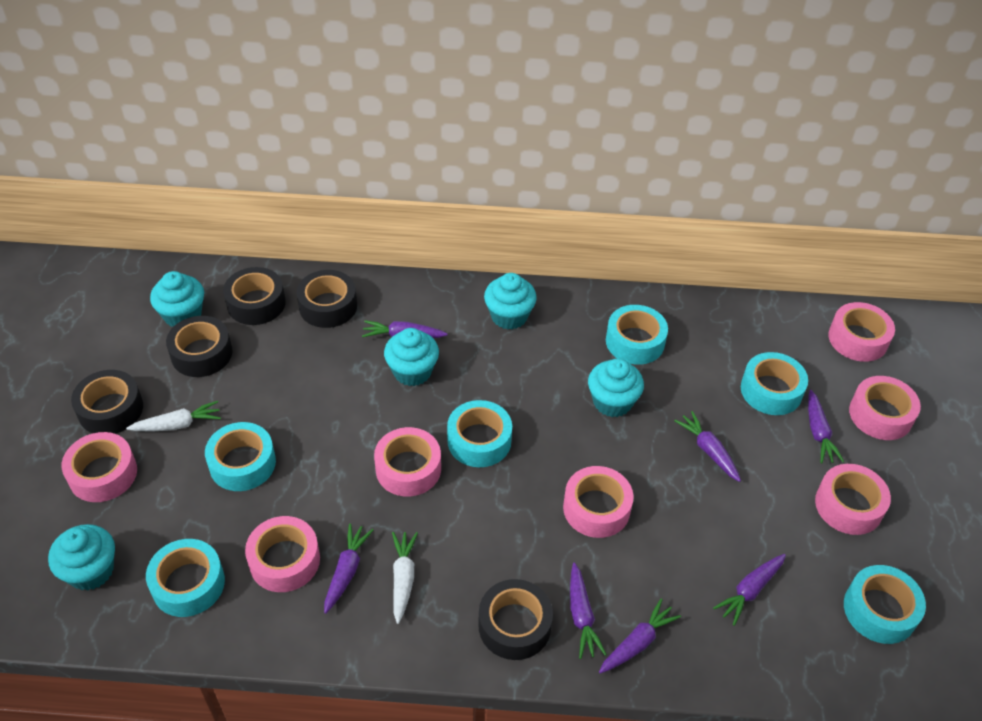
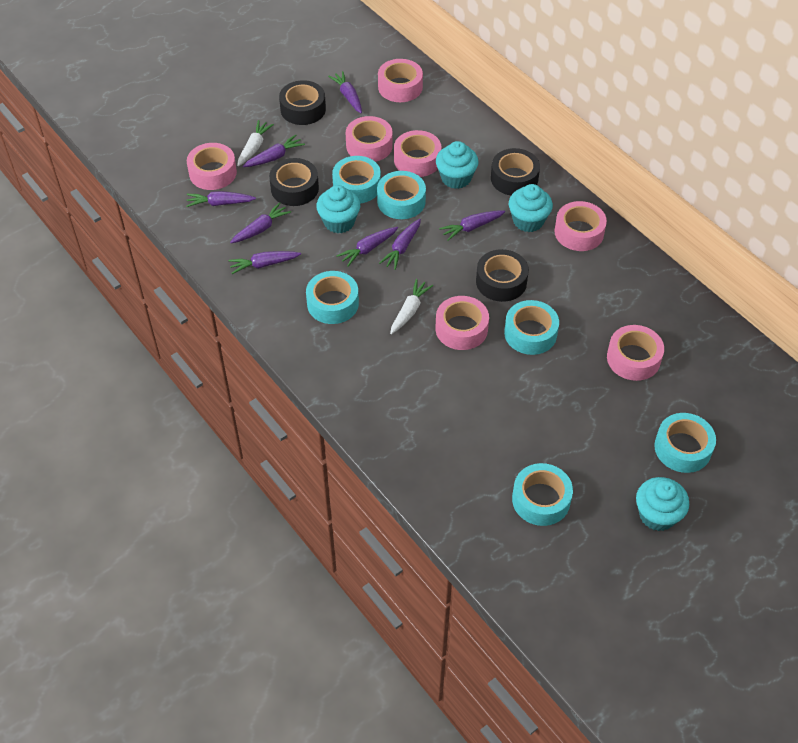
black tape: [71,370,143,434] [166,316,232,377] [223,267,286,325] [296,270,357,328] [478,579,553,660] = 5 -> [269,158,319,206] [279,80,326,125] [476,249,529,302] [491,148,540,195] = 4
purple carrot: [324,523,373,614] [362,321,448,338] [570,563,607,659] [599,598,681,674] [674,411,741,482] [713,554,786,626] [808,390,844,463] = 7 -> [186,191,256,207] [228,251,301,274] [230,202,291,243] [243,134,305,167] [328,71,362,113] [336,227,398,267] [379,219,421,270] [439,210,505,241] = 8
turquoise cupcake: [48,524,115,591] [150,271,204,327] [384,328,439,386] [484,273,537,330] [588,358,644,417] = 5 -> [316,185,360,233] [436,141,479,189] [509,184,553,232] [636,477,689,531] = 4

